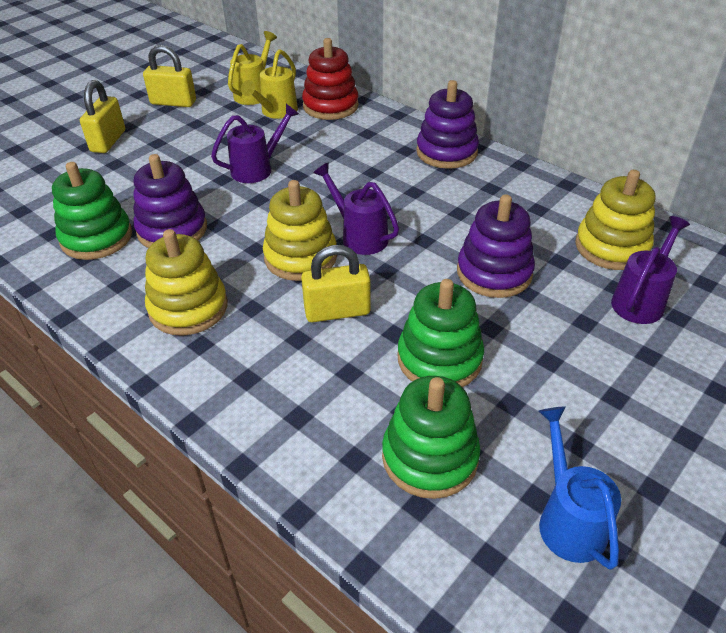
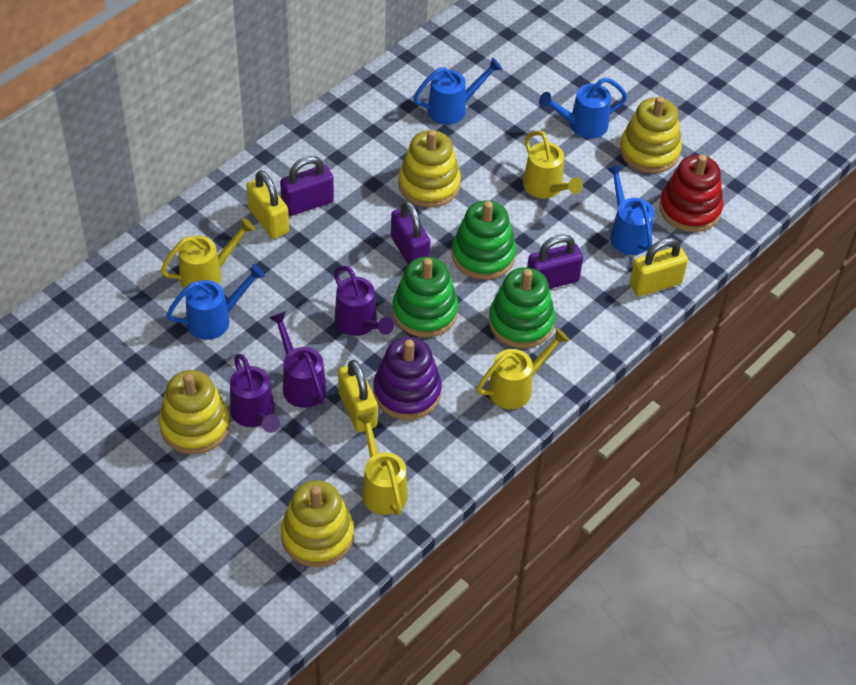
blue watering can: [539,407,621,570] = 1 -> [167,264,265,340] [413,58,502,125] [539,77,627,139] [607,165,654,255] = 4
purple padlock: none = 0 -> [280,156,334,216] [391,201,430,264] [527,234,583,289] = 3
purple stacking toy: [133,154,207,248] [416,80,479,169] [457,194,535,298] = 3 -> [373,337,442,420] = 1
yellow stacking toy: [145,229,228,336] [263,180,337,281] [575,170,655,270] = 3 -> [159,370,230,454] [281,480,354,567] [398,130,461,208] [620,96,682,173] = 4
yellow watering can: [228,31,277,105] [241,49,298,119] = 2 -> [160,218,255,288] [356,412,408,515] [477,328,569,409] [523,131,583,199] = 4

